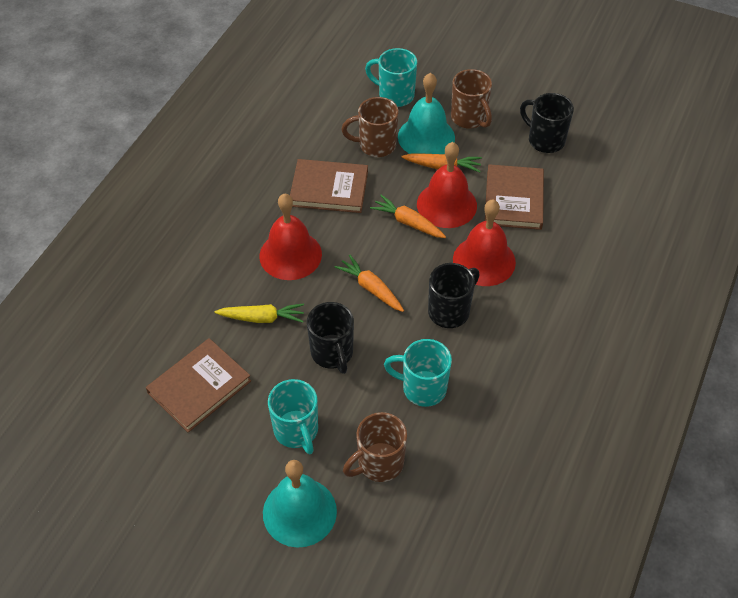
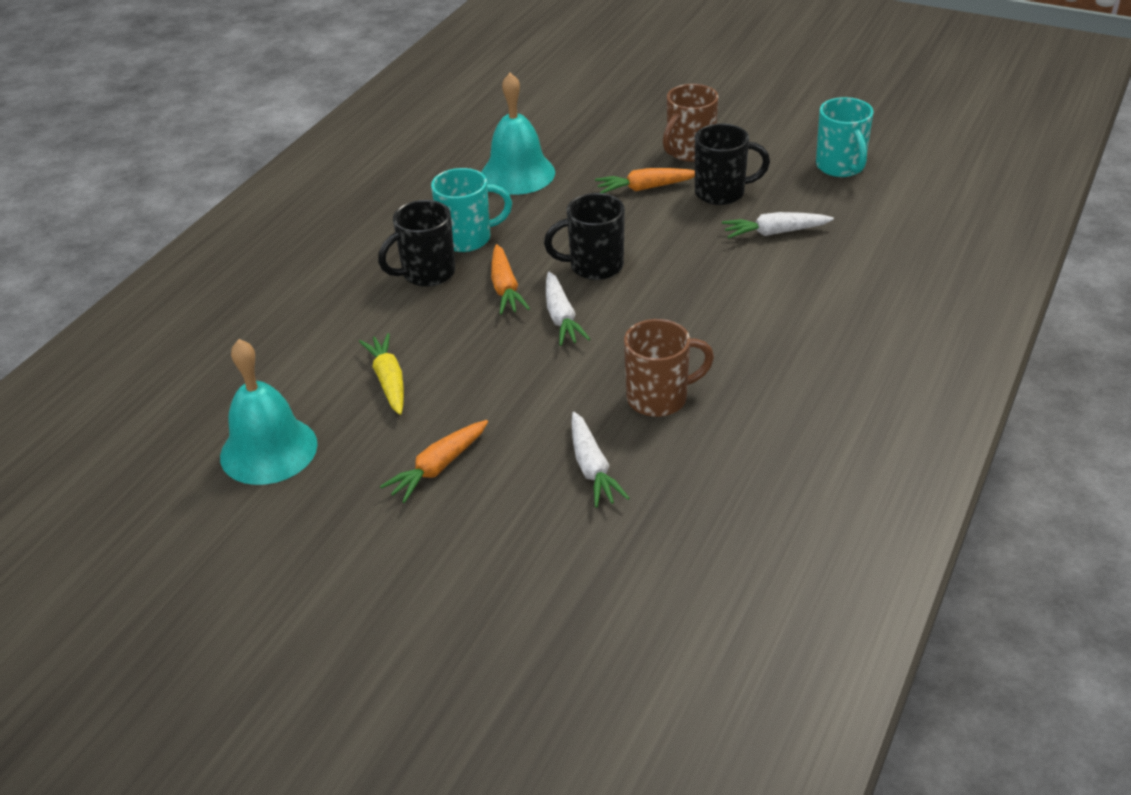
brown book: [146,338,251,433] [290,159,368,213] [485,164,544,230] = 3 -> none = 0
brown mug: [341,97,399,157] [343,412,407,482] [451,69,492,129] = 3 -> [624,319,714,417] [663,84,718,162] = 2
red bell: [259,194,322,280] [417,142,477,228] [453,200,516,286] = 3 -> none = 0
turquoise mug: [268,379,318,454] [365,48,417,107] [384,339,452,407] = 3 -> [431,168,512,252] [816,97,874,177] = 2
white carrot: none = 0 -> [546,272,590,346] [571,412,630,508] [722,212,834,238] = 3

